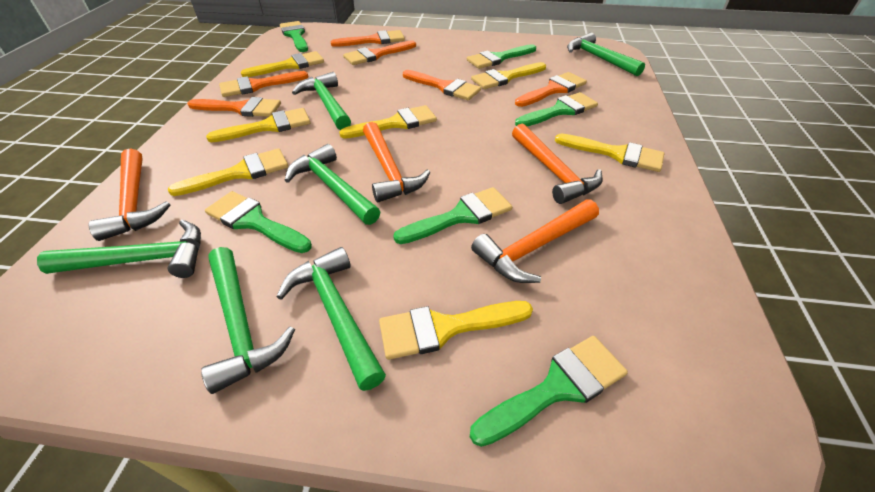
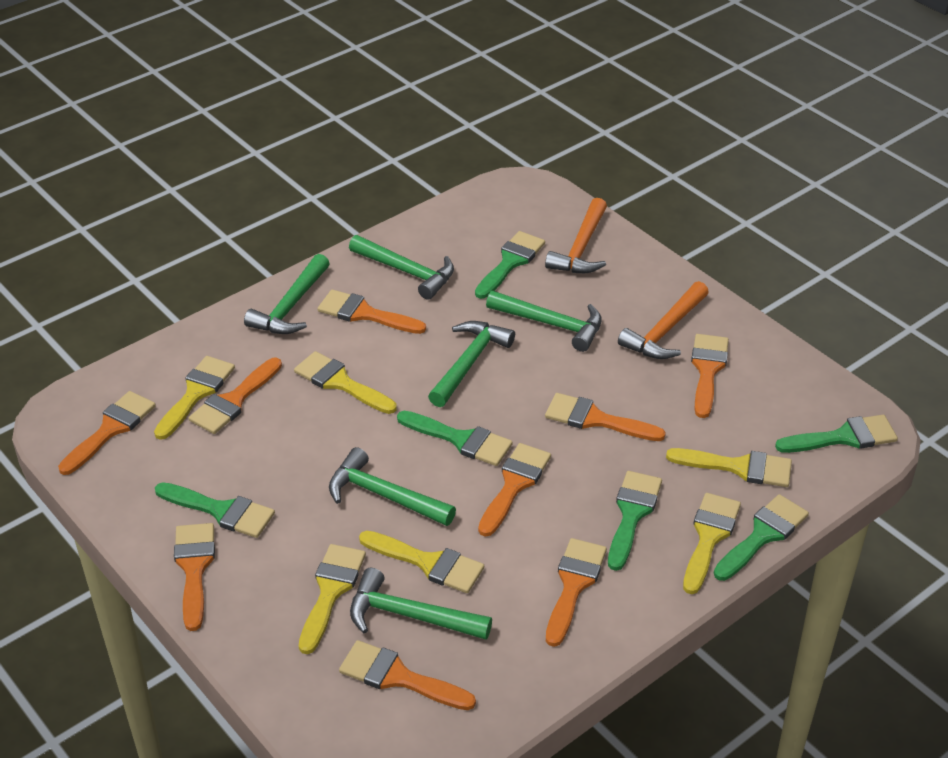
orange brush: [187,97,281,117] [219,71,308,97] [331,30,405,47] [343,40,416,65] [403,70,481,100] [515,72,587,107] = 6 -> [58,391,156,475] [174,523,215,631] [189,358,282,434] [318,290,426,334] [339,640,476,710] [478,443,551,537] [545,393,666,441] [546,538,607,647] [691,334,729,418] = 9
orange hammer: [88,148,170,241] [363,122,430,202] [471,199,599,283] [512,123,602,204] = 4 -> [545,198,607,273] [618,281,709,359] = 2
yellow brush: [168,148,288,196] [206,108,310,142] [241,51,324,77] [339,105,437,139] [379,301,533,360] [471,62,546,89] [555,133,664,172] = 7 -> [154,356,235,440] [294,351,397,414] [299,544,366,654] [359,531,484,593] [666,448,792,487] [683,493,741,594] = 6

